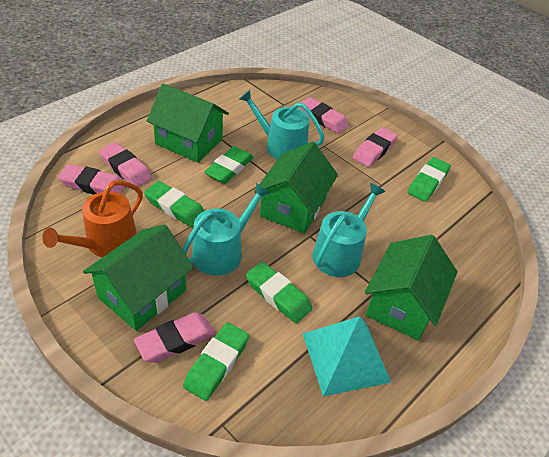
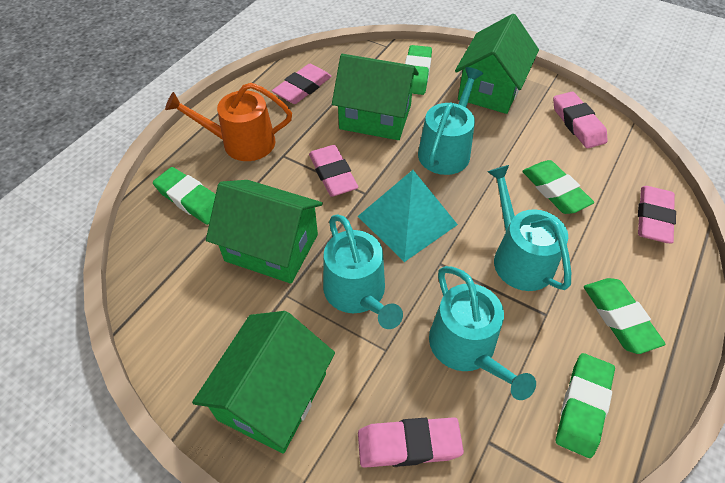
turquoise watering can: [182,183,270,276] [239,90,325,160] [312,183,385,277] = 3 -> [323,214,403,329] [418,67,483,175] [429,266,536,400] [487,165,571,291] = 4

